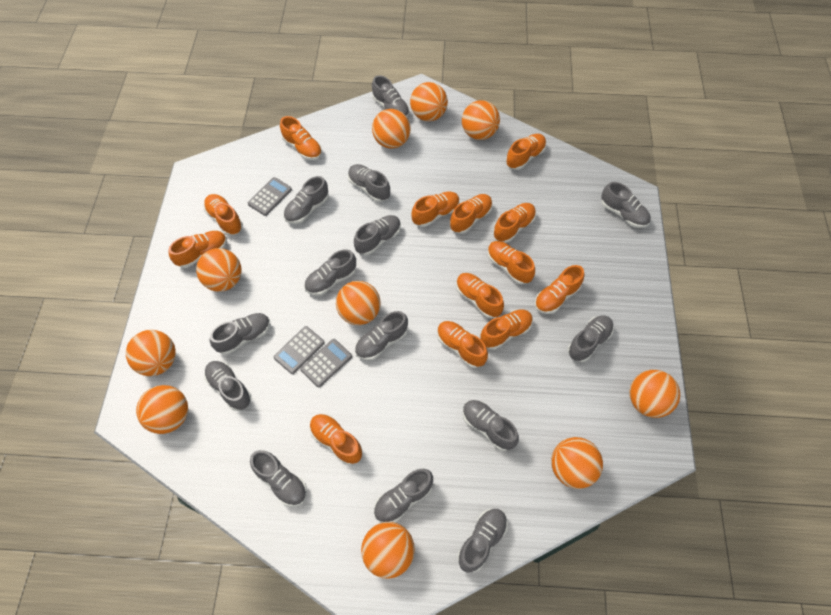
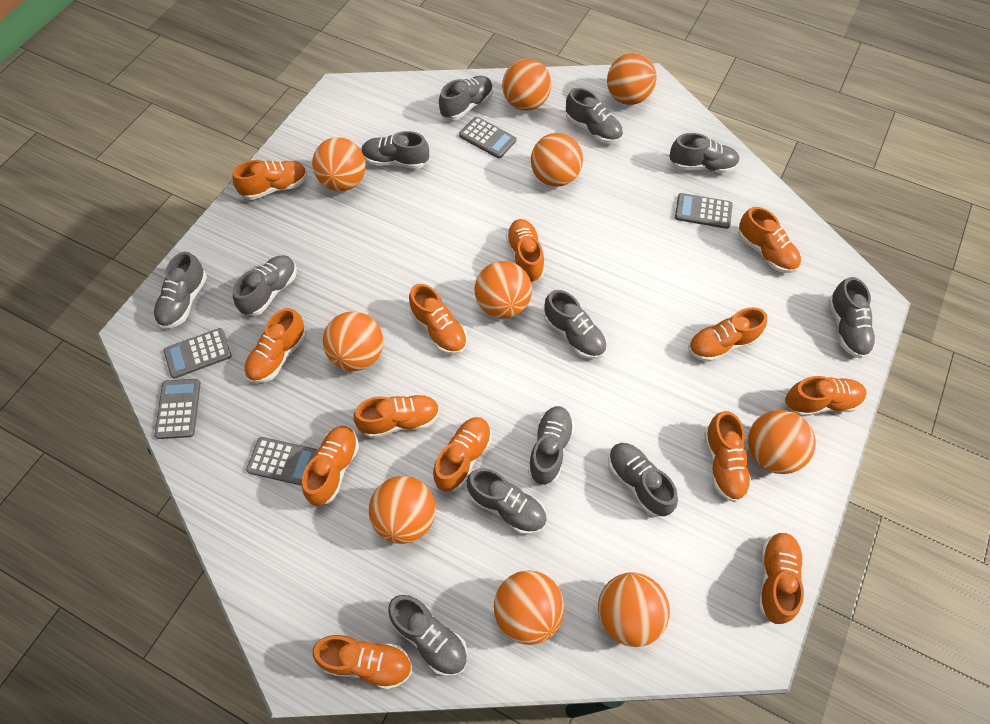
grey calculator: [248,177,292,216] [274,326,325,374] [300,339,352,387] = 3 -> [154,379,201,439] [164,328,231,379] [246,437,318,486] [459,117,516,158] [675,193,733,229] = 5
grey shoe: [204,361,251,411] [210,313,270,355] [250,450,307,507] [284,176,329,224] [304,249,356,296] [348,164,390,202] [354,215,401,255] [355,311,408,360] [372,75,410,117] [374,469,433,523] [457,509,508,573] [463,400,519,451] [568,315,614,362] [601,182,651,228] = 14 -> [154,252,207,329] [233,255,297,316] [362,131,429,169] [388,595,468,676] [439,76,493,120] [467,468,547,535] [528,406,574,485] [544,290,607,359] [566,88,623,144] [608,443,678,517] [669,133,740,174] [828,277,876,358] = 12

